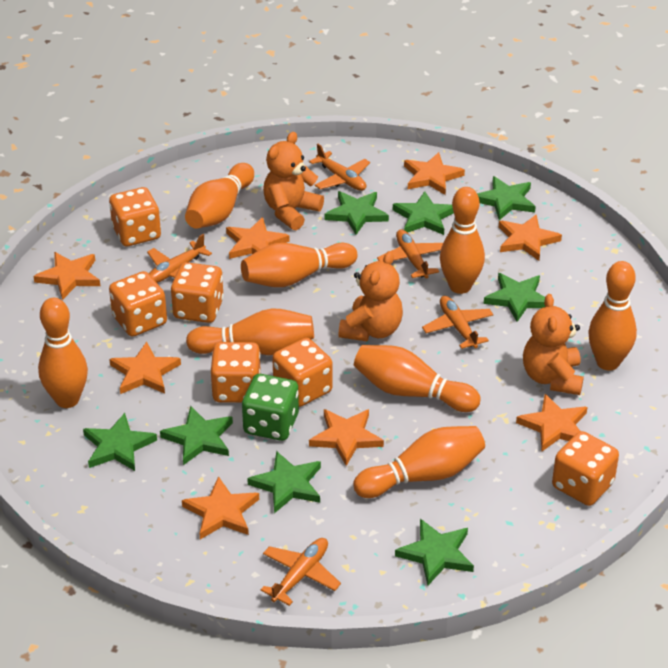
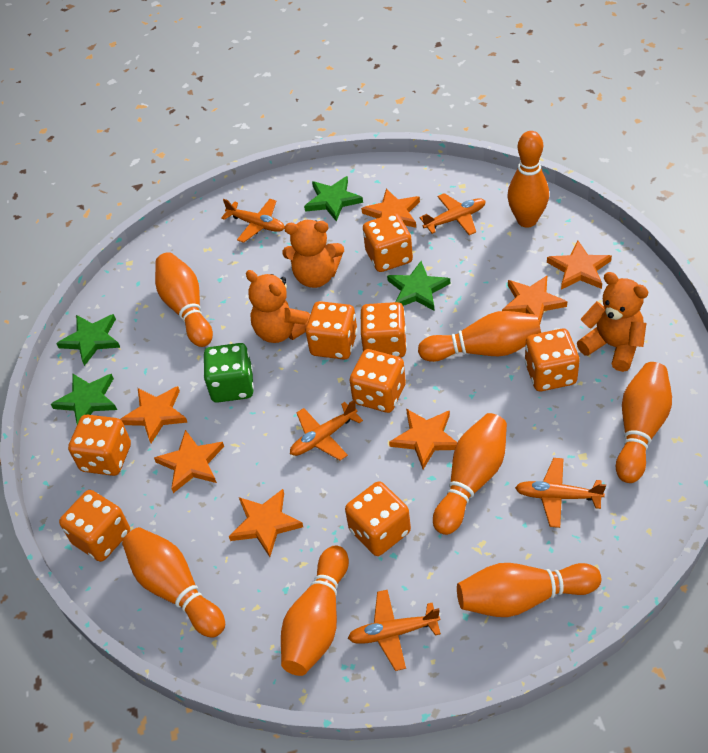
green star: [83,413,157,471] [160,406,233,465] [247,451,321,513] [325,191,389,235] [393,191,454,235] [395,519,474,585] [477,176,536,220] [484,273,545,322] = 8 -> [51,374,117,424] [56,314,120,366] [304,176,363,222] [387,261,450,311] = 4
orange dice: [109,187,161,246] [109,271,167,337] [171,262,224,323] [210,342,261,403] [272,338,333,407] [552,431,619,506] = 6 -> [59,490,130,562] [68,415,131,476] [306,301,357,360] [345,481,411,556] [349,349,406,413] [360,302,407,358] [363,213,413,272] [525,329,580,391] = 8
orange star: [33,252,100,300] [109,342,181,394] [182,476,259,539] [226,217,290,259] [309,409,384,466] [404,152,465,195] [499,214,562,261] [516,394,588,451] = 8 -> [120,386,188,443] [154,430,224,493] [229,489,303,557] [361,188,420,228] [389,409,458,469] [502,276,567,324] [547,241,612,289] = 7

